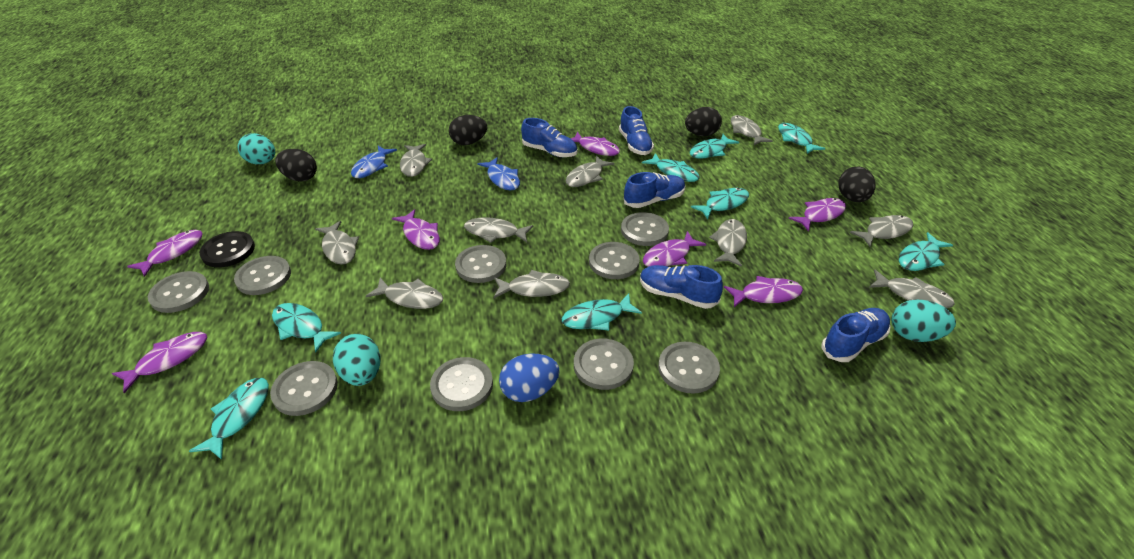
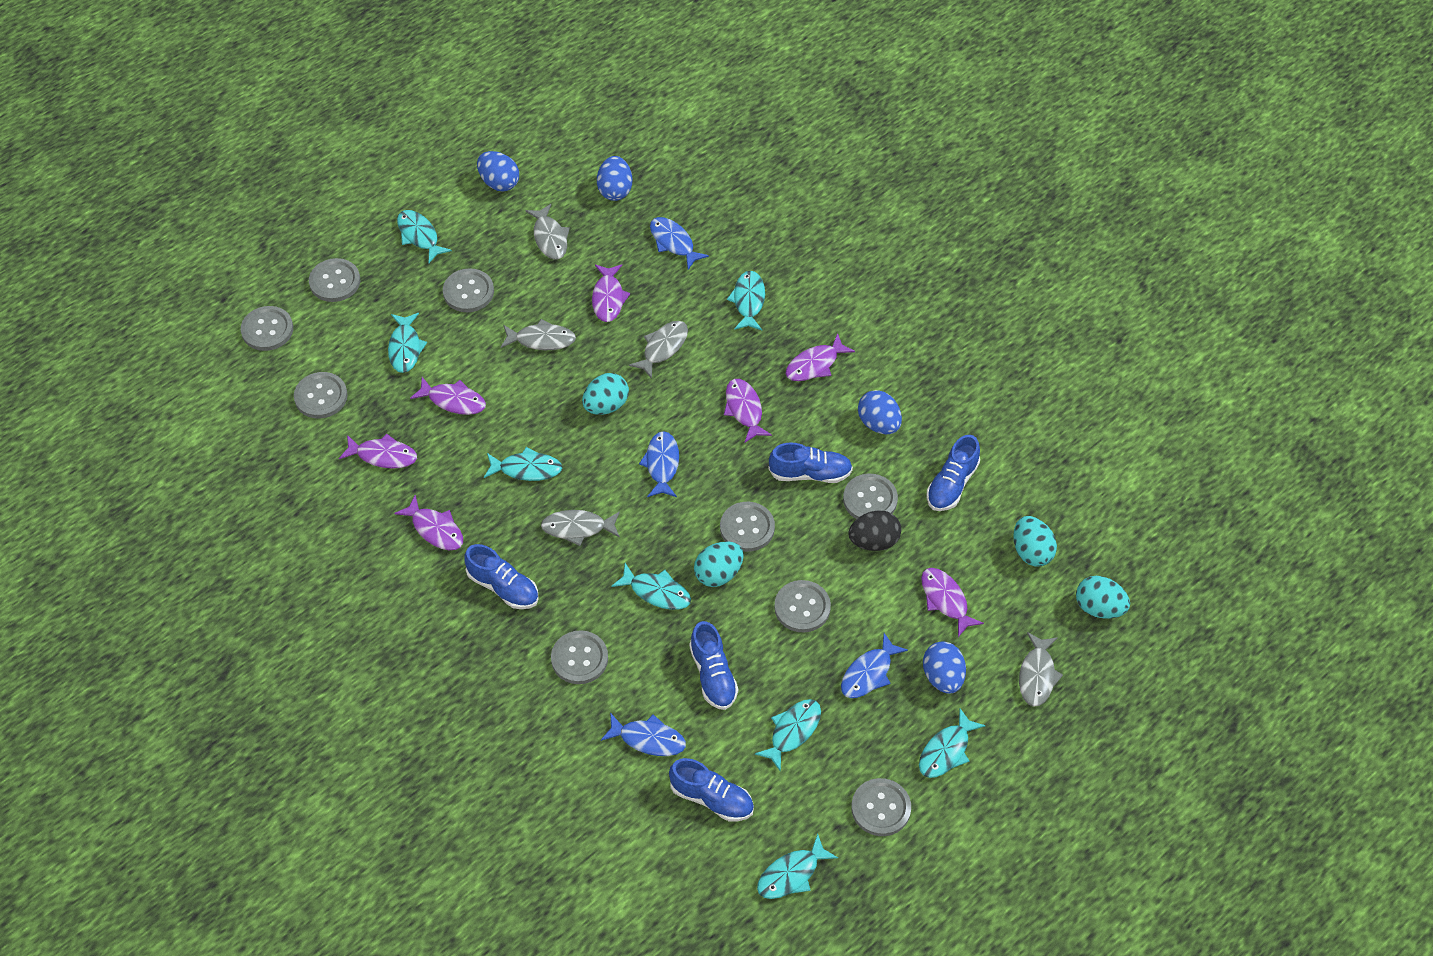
black button: [199,231,255,267] = 1 -> none = 0
black egg: [275,149,317,182] [449,115,487,145] [685,107,722,136] [838,167,875,202] = 4 -> [848,510,901,551] = 1
blue egg: [499,354,560,402] = 1 -> [477,151,519,191] [597,156,632,201] [858,390,902,434] [923,641,966,694] = 4
blue fish: [351,146,397,178] [477,157,520,191] = 2 -> [601,713,686,756] [639,431,679,497] [650,217,709,269] [841,633,908,698] = 4
grey fish: [315,221,359,265] [366,278,443,309] [400,144,432,177] [464,217,533,243] [494,270,570,298] [566,156,615,187] [709,219,747,267] [731,115,773,145] [850,215,913,247] [869,270,955,308] = 10 -> [501,319,576,350] [525,204,570,260] [541,510,620,546] [629,321,688,379] [1019,632,1063,706] = 5
turquoise egg: [237,133,275,165] [333,334,380,386] [892,300,956,342] = 3 -> [582,373,629,415] [694,541,744,587] [1013,516,1057,567] [1076,576,1130,619] = 4

